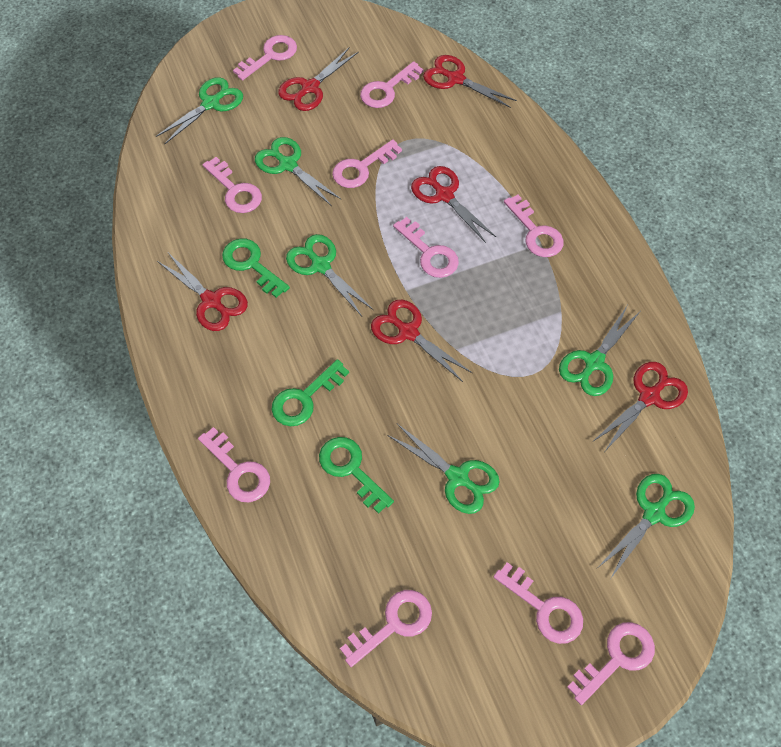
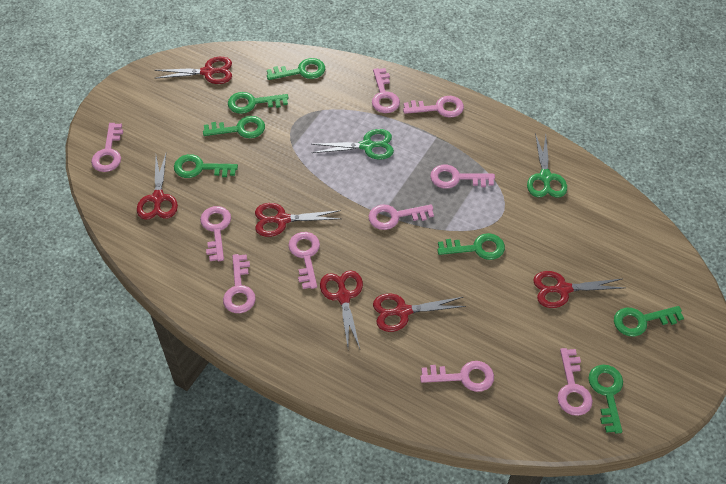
green key: [222,239,290,298] [272,359,349,426] [319,437,394,514] = 3 -> [174,154,238,178] [203,116,265,138] [228,92,289,114] [267,58,325,80] [437,233,505,260] [588,365,623,434] [614,306,684,337] = 7
green scissors: [156,77,243,144] [255,137,341,206] [286,234,373,316] [387,424,500,514] [559,306,640,396] [598,474,695,579] = 6 -> [312,129,394,160] [527,133,567,198] = 2

